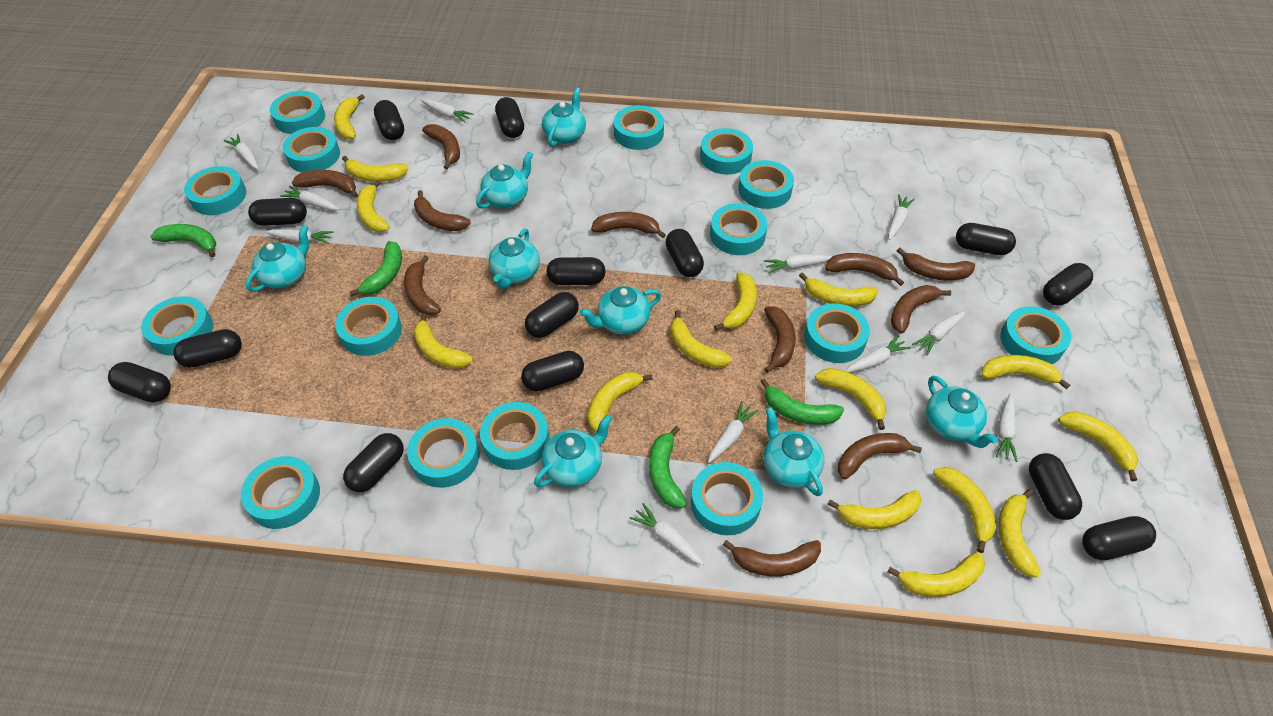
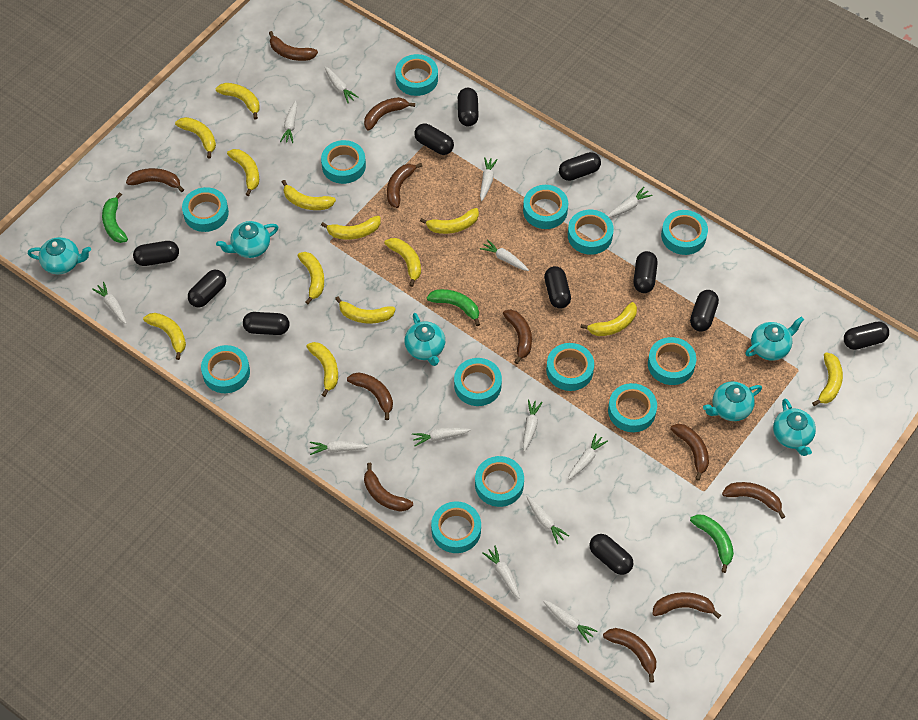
black capsule: [108,362,171,402] [173,329,242,368] [248,198,307,226] [343,433,404,492] [374,100,404,140] [495,97,524,138] [521,351,584,392] [525,292,579,338] [546,257,605,285] [665,229,704,277] [956,223,1016,255] [1029,453,1082,520] [1043,263,1093,305] [1082,516,1156,560] = 14 -> [133,241,179,266] [188,270,226,307] [243,312,290,335] [414,124,454,155] [458,88,479,127] [544,266,571,309] [559,152,601,181] [590,534,633,575] [633,251,658,293] [690,290,719,332] [844,322,889,350] = 11
green banana: [150,224,216,257] [350,241,402,297] [649,426,687,508] [760,378,844,425] = 4 -> [102,192,128,243] [427,289,480,326] [690,514,734,573] = 3
turquoise tape: [141,296,213,356] [184,166,246,215] [241,456,320,529] [270,91,325,134] [283,127,340,172] [335,297,402,356] [407,418,479,488] [480,402,549,470] [614,105,664,150] [691,462,763,535] [700,128,753,175] [710,203,768,255] [738,160,794,209] [804,303,870,363] [1000,306,1071,364] = 15 -> [182,187,229,232] [201,345,250,393] [321,140,366,184] [395,54,438,96] [431,501,481,553] [454,358,502,406] [475,456,524,507] [523,185,568,229] [546,343,594,391] [568,210,614,255] [608,383,657,432] [648,337,696,385] [661,210,708,255] = 13
turquoise teapot: [246,225,309,292] [476,152,533,209] [489,229,540,289] [534,414,612,487] [542,87,586,147] [580,286,661,335] [763,407,824,496] [926,376,998,448] = 8 -> [28,237,91,274] [216,221,278,258] [405,313,445,366] [703,381,762,421] [745,317,804,361] [773,398,816,456] = 6
white carrot: [224,134,259,170] [266,229,334,244] [280,186,339,210] [421,99,473,123] [629,503,704,565] [708,401,759,463] [764,254,833,273] [845,335,911,372] [888,194,915,240] [912,311,965,355] [996,394,1018,462] = 11 -> [92,282,127,324] [280,101,297,143] [310,440,369,455] [325,67,359,103] [412,428,471,446] [480,157,498,201] [480,239,529,271] [482,546,520,599] [523,400,543,452] [526,496,569,544] [543,600,597,643] [568,433,608,480] [608,187,653,218] = 13
yellow banana: [334,94,365,140] [342,156,409,182] [357,180,390,232] [413,313,473,369] [588,372,653,432] [670,310,732,368] [714,272,757,331] [799,272,878,307] [815,368,886,430] [827,490,922,529] [887,552,985,597] [933,467,996,553] [981,355,1070,389] [998,489,1041,578] [1058,411,1138,481] = 15 -> [143,313,186,360] [175,117,216,158] [216,83,260,119] [227,149,259,196] [282,180,336,210] [298,252,324,304] [307,342,338,397] [321,216,381,240] [335,296,396,324] [384,238,421,287] [420,208,479,234] [580,302,637,336] [812,352,843,406] = 13

